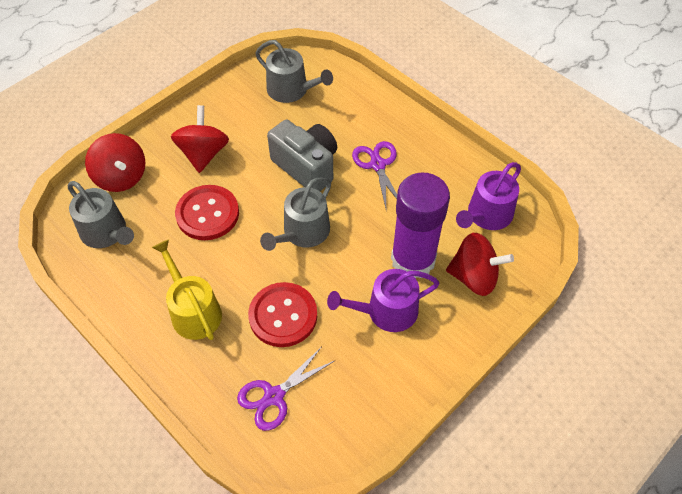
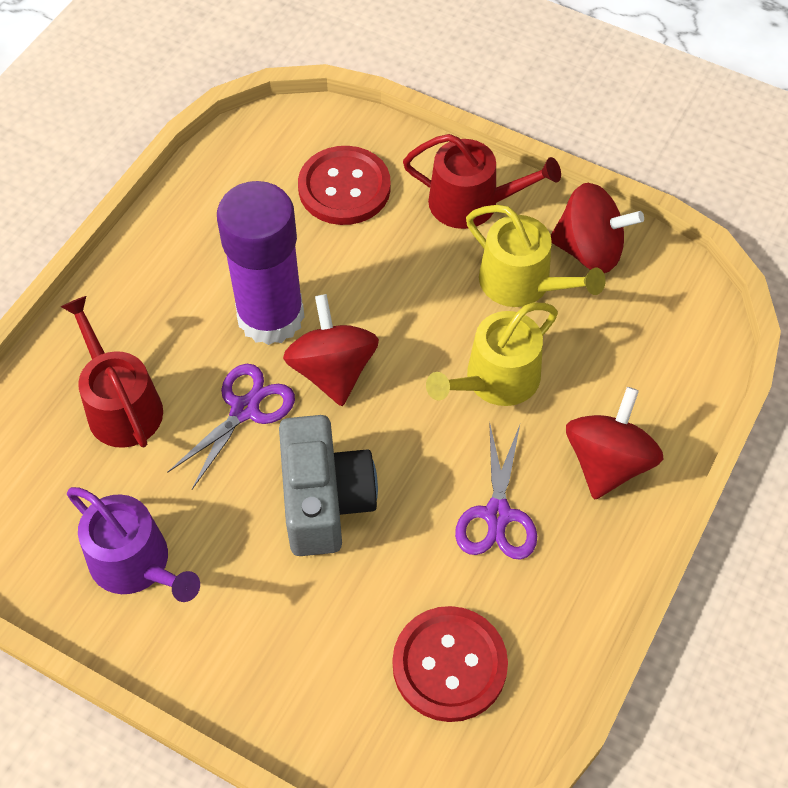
grey watering can: [68,181,134,248] [255,40,333,103] [260,178,331,251] = 3 -> none = 0
purple watering can: [327,269,439,332] [456,162,521,230] = 2 -> [67,487,200,602] = 1
red watering can: none = 0 -> [61,296,163,448] [403,134,561,229] = 2
yellow watering can: [152,240,222,340] = 1 -> [426,303,558,406] [466,205,606,307] = 2

